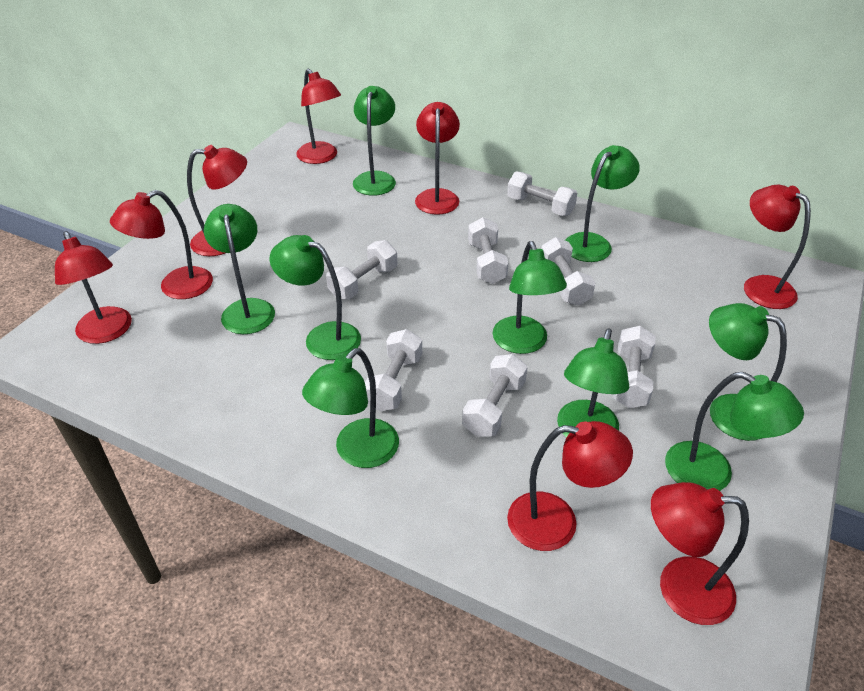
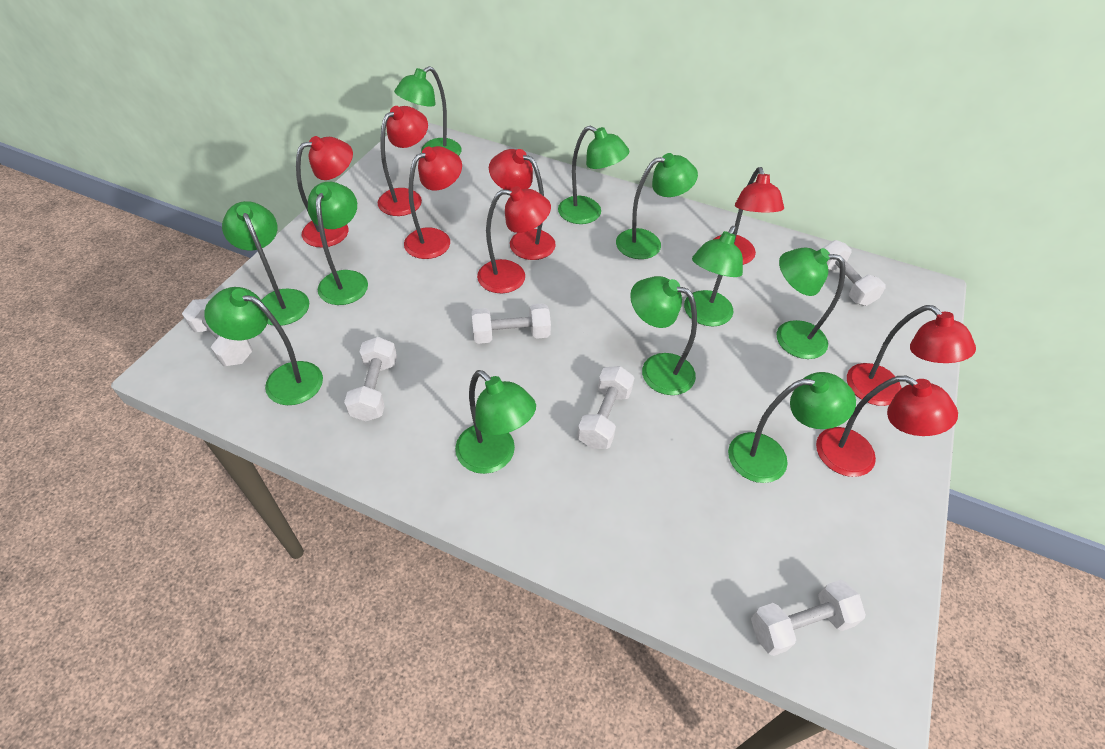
green lamp: [204,204,275,334] [269,235,361,360] [302,348,399,468] [353,86,396,196] [492,241,567,354] [557,328,629,438] [565,145,640,262] [665,372,804,491] [709,303,787,441] = 9 -> [204,287,323,405] [222,201,309,326] [308,182,368,305] [394,66,462,156] [455,370,536,474] [558,126,630,224] [616,153,698,259] [630,276,697,395] [684,226,743,327] [728,372,856,483] [776,247,845,359] = 11
white dumbbell: [326,240,398,299] [365,329,422,411] [462,354,528,437] [468,217,509,284] [507,171,577,216] [541,237,595,306] [613,326,656,408] = 7 -> [182,299,253,366] [344,337,397,421] [471,303,551,344] [577,366,634,449] [751,580,866,656] [823,240,886,306] = 6

